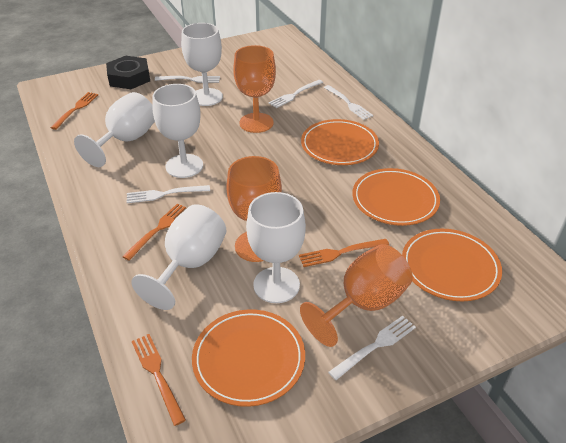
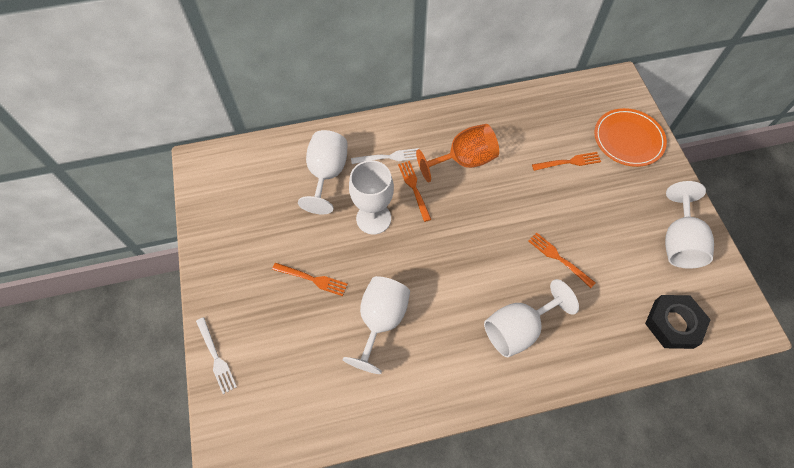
orange goblet: [226,156,282,262] [233,45,276,133] [300,244,413,347] = 3 -> [416,124,499,182] = 1
orange plate: [192,309,305,407] [301,119,379,165] [353,168,440,226] [402,229,502,301] = 4 -> [594,108,667,167] = 1
white fork: [127,185,210,203] [155,76,220,83] [268,80,323,108] [324,85,373,120] [328,316,416,380] = 5 -> [196,317,237,394] [351,148,419,164] = 2

